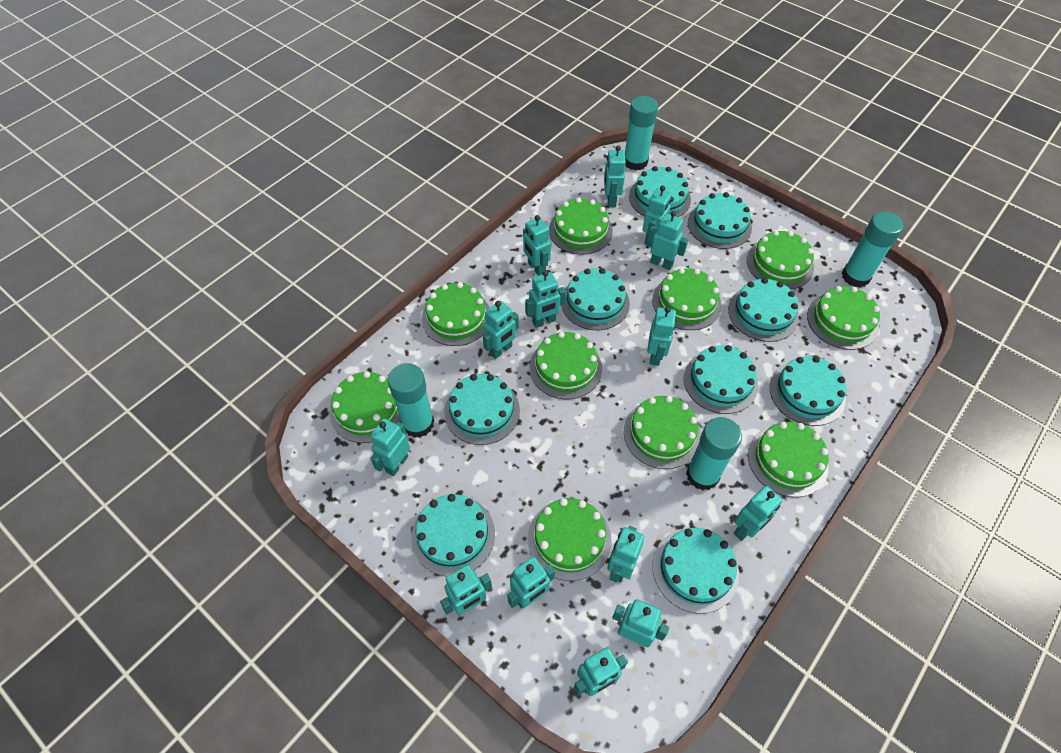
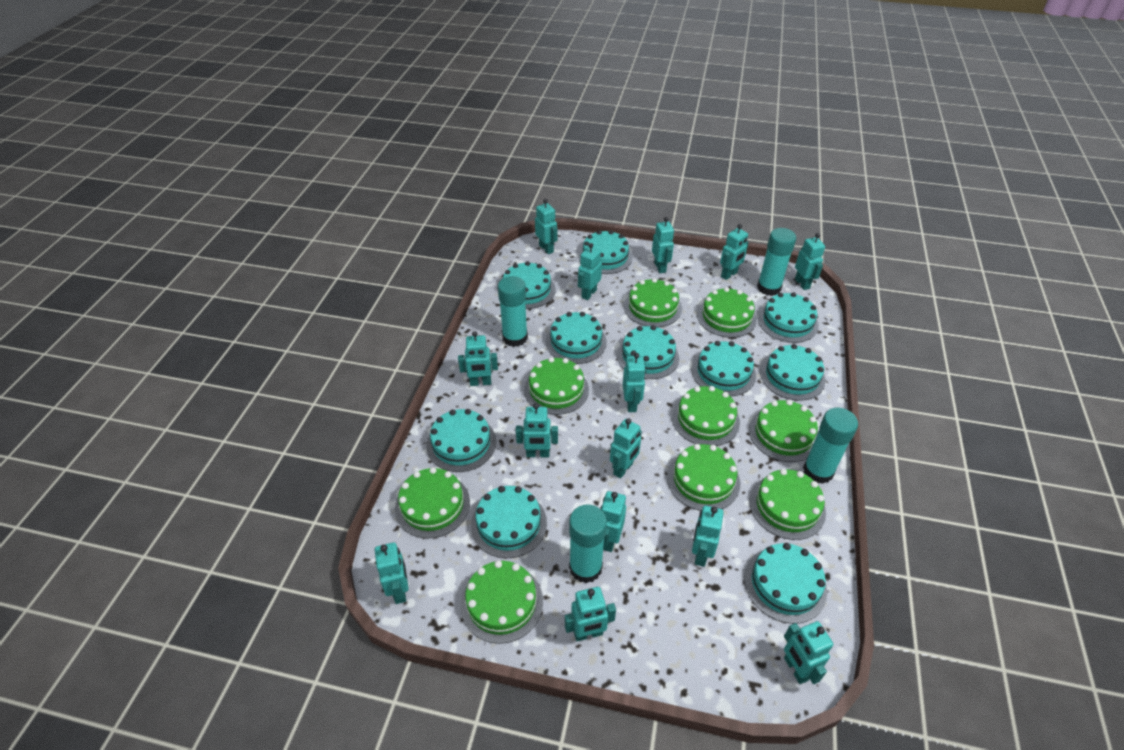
green cake: [329,371,401,443] [422,282,489,346] [528,498,611,581] [530,331,602,399] [549,197,613,255] [624,396,701,469] [652,268,721,330] [747,230,814,289] [748,422,829,497] [807,286,880,350] = 10 -> [395,467,470,539] [460,560,543,644] [524,357,589,415] [624,278,682,327] [667,444,740,511] [672,386,740,446] [697,287,757,338] [749,400,818,462] [750,469,826,540] = 9
turquoise cake: [411,494,495,577] [444,374,520,445] [561,268,630,330] [629,166,691,217] [652,528,739,614] [684,345,758,414] [688,192,752,249] [728,278,799,342] [770,356,846,426] = 9 -> [427,409,496,472] [471,486,547,558] [503,261,556,309] [546,312,607,364] [578,230,632,274] [617,325,679,379] [692,341,756,396] [744,543,827,624] [758,292,819,343] [760,344,825,401] = 10

